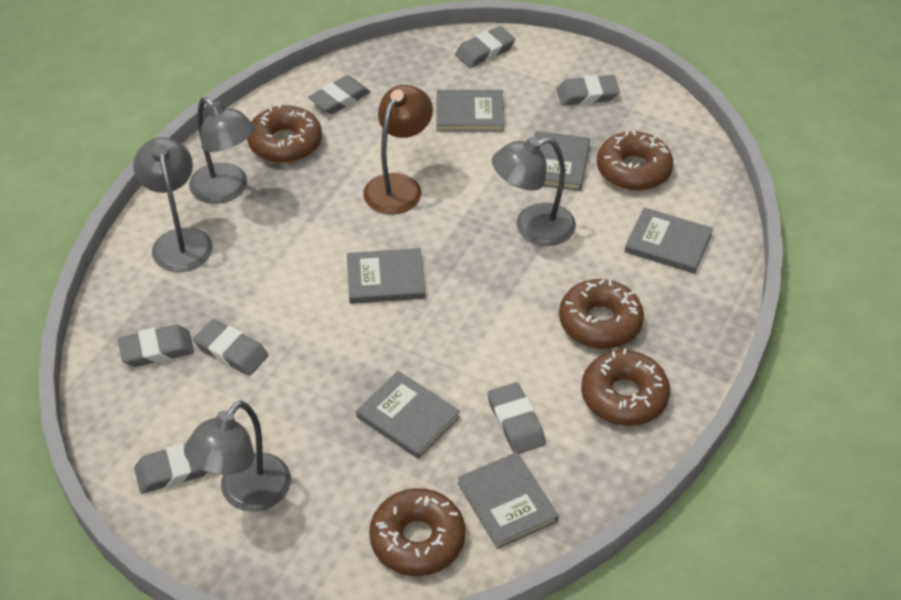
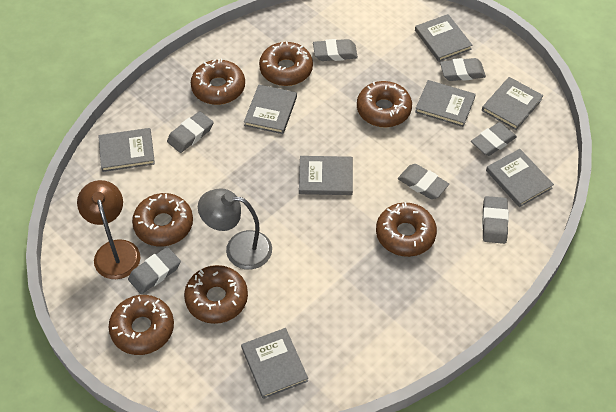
brown donut: [247,103,322,163] [369,488,465,576] [559,279,644,349] [581,348,670,426] [597,130,673,191] = 5 -> [108,295,174,355] [132,193,193,246] [184,265,248,324] [191,59,245,105] [259,41,313,86] [357,81,412,127] [376,202,437,257] = 7
grey book: [347,248,425,304] [356,371,460,459] [436,90,504,132] [457,452,559,549] [534,131,590,191] [624,207,713,274] = 6 -> [98,128,155,172] [241,328,308,399] [244,84,297,134] [299,156,353,195] [415,14,473,62] [415,80,476,127] [482,77,544,130] [486,149,554,207] = 8
grey lamp: [133,137,213,272] [184,400,291,512] [189,97,256,204] [492,137,576,246] = 4 -> [198,188,272,270] = 1

